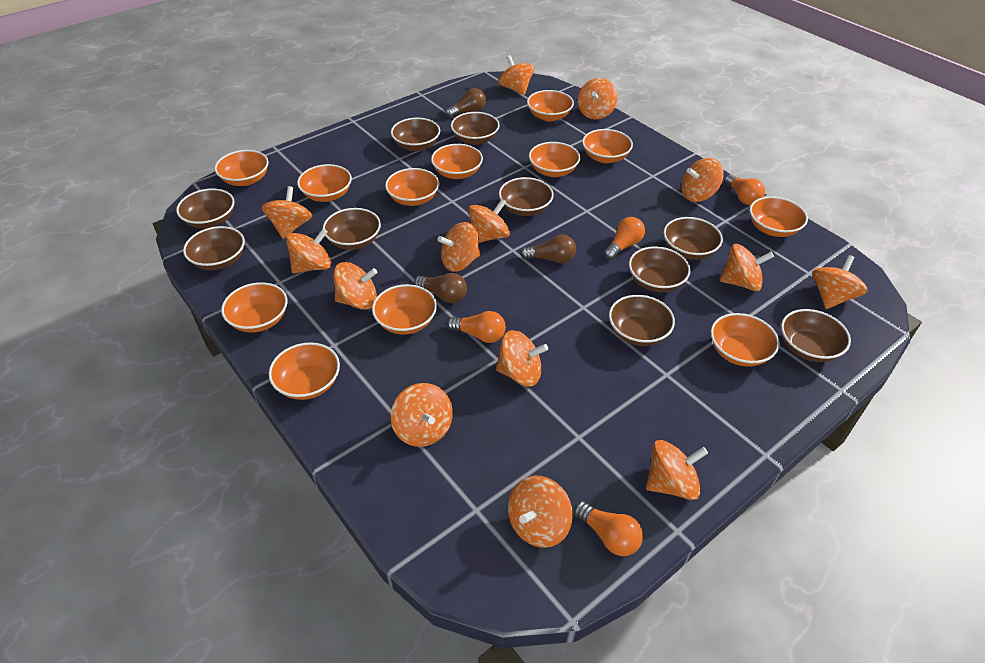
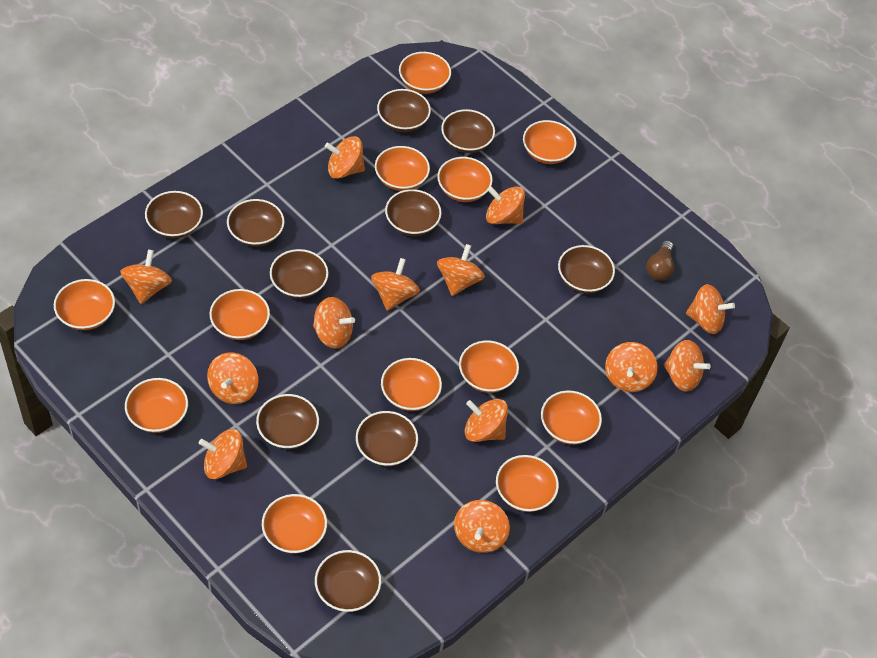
brown light bulb: [414,273,467,303] [446,88,486,118] [520,235,576,264] = 3 -> [646,241,674,281] = 1
orange light bulb: [447,311,506,343] [574,501,643,556] [604,217,645,260] [725,174,765,205] = 4 -> none = 0
orange spinning top: [262,186,312,239] [286,229,331,273] [333,262,377,310] [391,383,453,447] [438,222,480,272] [468,199,510,243] [496,330,548,387] [498,55,534,95] [508,476,573,548] [577,78,618,119] [646,440,708,500] [681,158,724,202] [719,244,774,291] [812,255,868,309] = 14 -> [120,250,172,304] [199,429,247,479] [207,352,259,404] [313,297,355,349] [325,136,365,179] [371,258,420,311] [437,244,485,296] [454,500,510,553] [465,399,508,442] [486,186,525,224] [605,342,658,392] [664,340,711,392] [686,284,735,334] = 13

